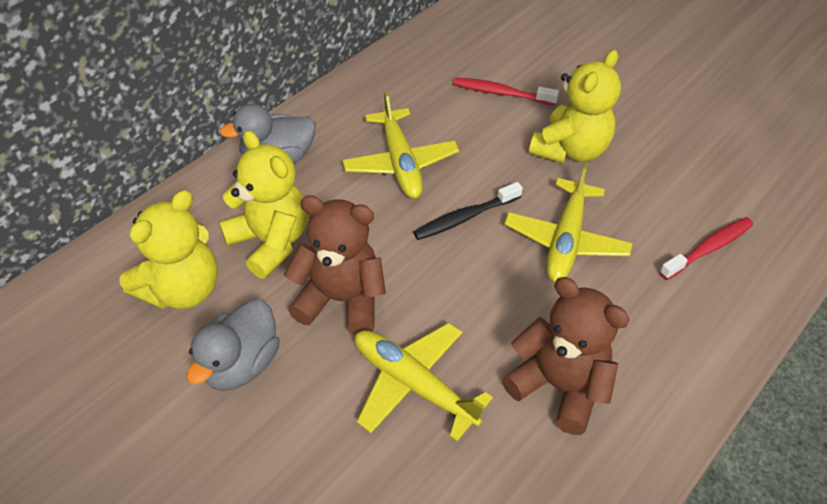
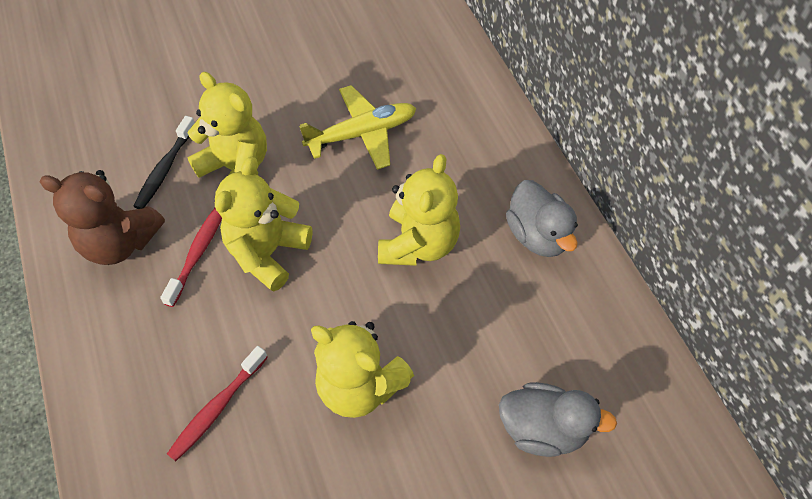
brown teddy bear: [284,195,386,335] [502,277,630,435] = 2 -> [40,170,165,265] = 1
yellow plane: [342,91,459,199] [355,323,493,441] [504,162,632,282] = 3 -> [299,85,416,170] = 1
yellow teddy bear: [119,190,218,309] [219,130,307,279] [529,50,621,163] = 3 -> [187,72,267,178] [215,157,312,292] [311,321,414,418] [378,154,460,266] = 4

